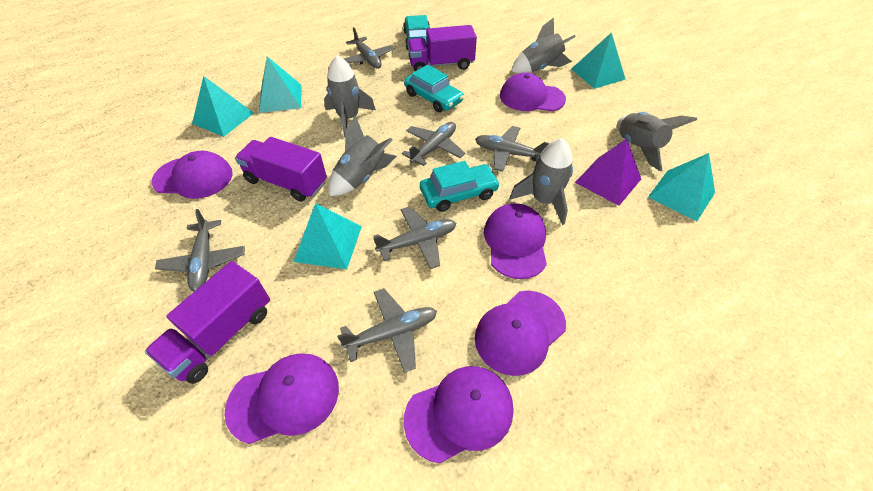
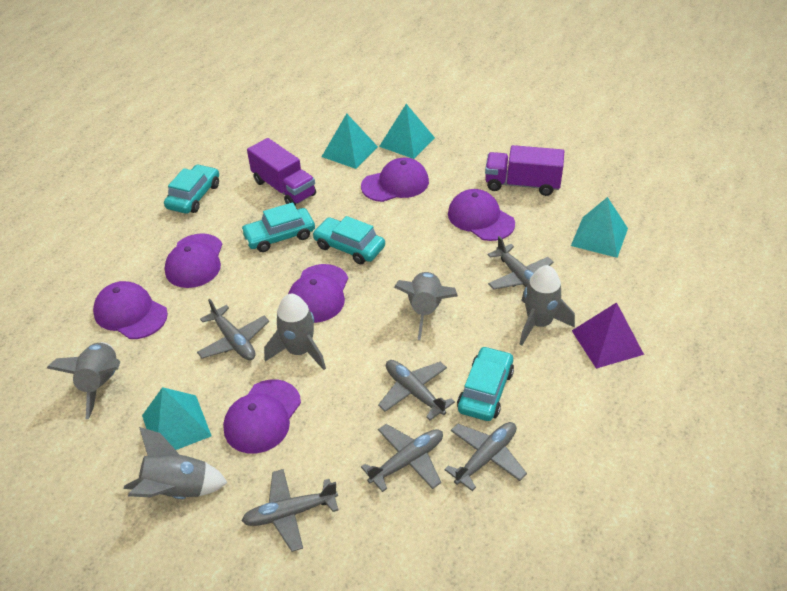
purple truck: [145,261,270,384] [235,137,327,202] [407,25,477,71] = 3 -> [247,138,316,205] [485,145,564,196] = 2
turquoise car: [403,15,430,50] [404,65,464,112] [420,161,500,212] = 3 -> [164,164,219,214] [241,202,315,252] [312,216,385,264] [457,346,514,421] = 4
turquoise pyramid: [192,76,254,137] [259,56,301,113] [293,203,362,269] [571,32,626,89] [648,153,715,221] = 5 -> [142,387,211,450] [322,114,378,169] [379,104,435,159] [571,197,628,258] = 4

